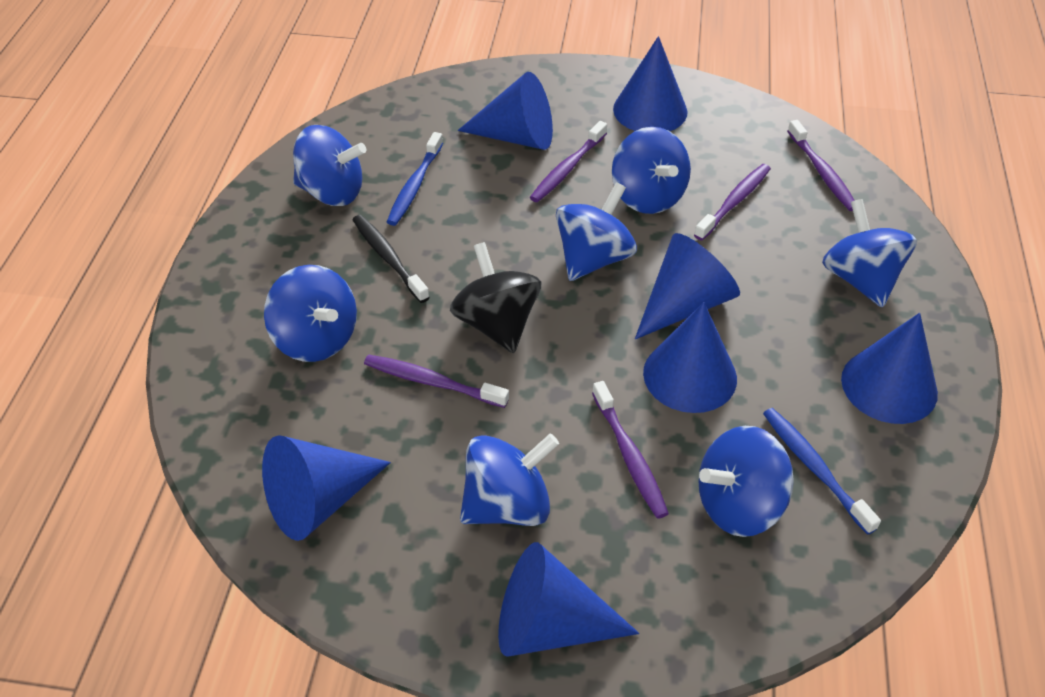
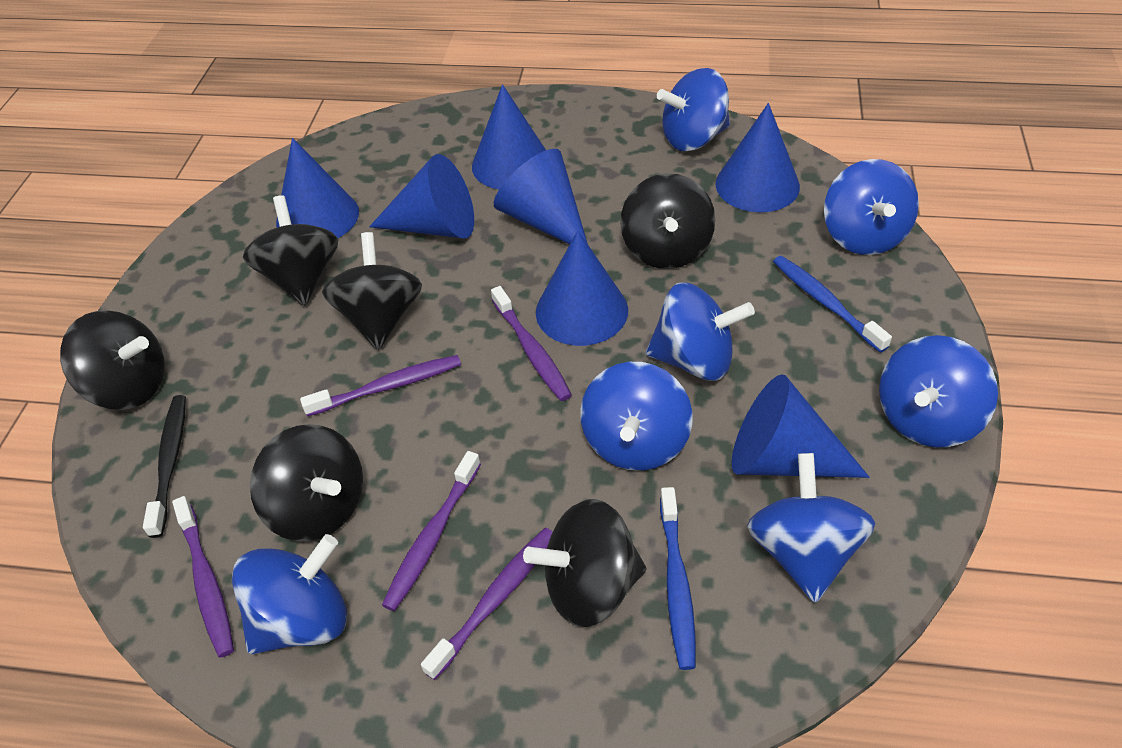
black spinning top: [450,242,541,353] = 1 -> [60,310,165,410] [243,195,338,306] [250,424,363,541] [322,232,422,350] [523,499,646,627] [620,173,715,269] = 6

